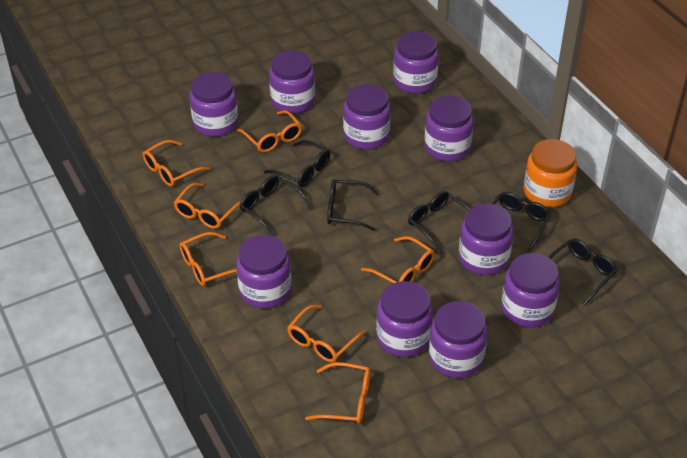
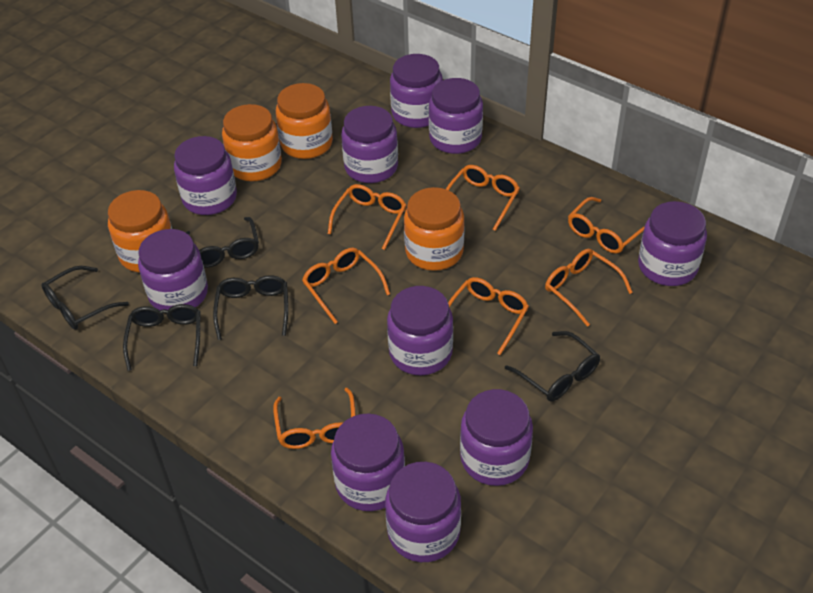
black glasses: [240,175,311,236] [264,140,330,187] [327,180,379,231] [408,191,470,253] [492,192,551,252] [548,239,617,305] = 6 -> [42,266,129,329] [123,304,200,371] [185,217,259,268] [213,275,288,340] [505,331,600,401] = 5
orange jar: [524,139,577,207] = 1 -> [108,190,172,272] [222,104,282,181] [276,83,333,159] [404,187,465,271] = 4

